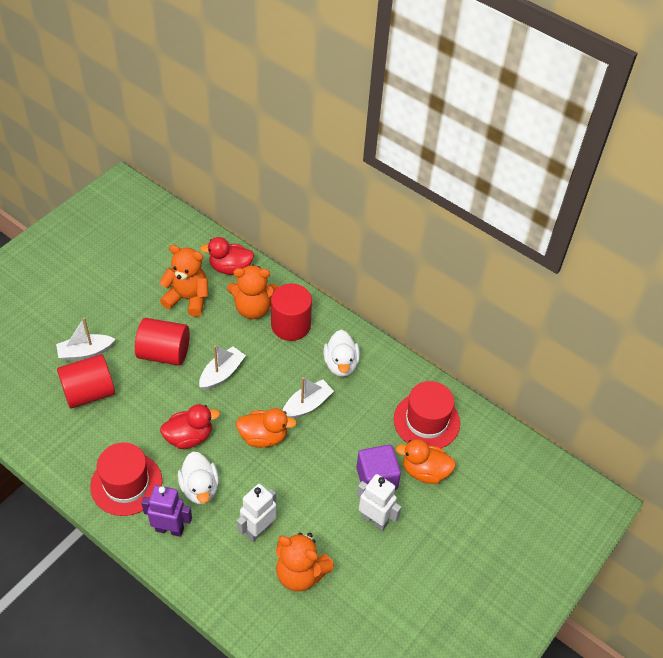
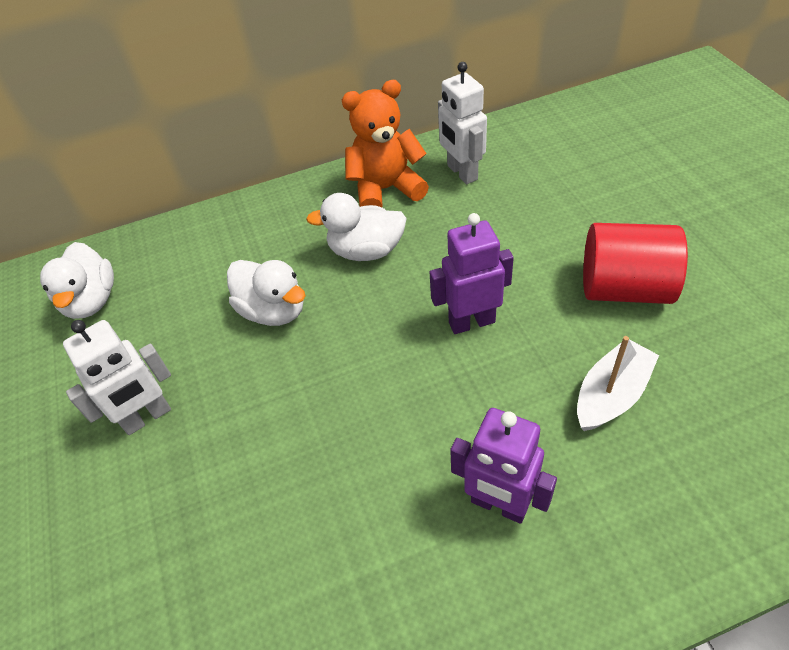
orange duck: [236,408,297,448] [396,439,456,484] = 2 -> none = 0
orange teddy bear: [159,245,208,317] [227,265,278,319] [276,533,334,592] = 3 -> [342,80,429,207] = 1
purple cube: [356,445,401,490] = 1 -> none = 0
purple robot: [142,485,192,537] = 1 -> [429,213,514,334] [450,408,557,524] = 2
red cylinder: [57,354,115,409] [135,318,190,366] [271,283,312,341] = 3 -> [583,223,688,304] = 1
red duck: [160,404,220,449] [200,237,254,275] = 2 -> none = 0
red hat: [90,443,162,516] [394,381,460,448] = 2 -> none = 0
white boat: [56,318,115,361] [199,345,246,390] [283,377,334,418] = 3 -> [577,336,659,431] = 1
white duck: [178,452,219,504] [323,330,360,377] = 2 -> [40,242,114,319] [227,260,306,326] [306,193,407,261] = 3

